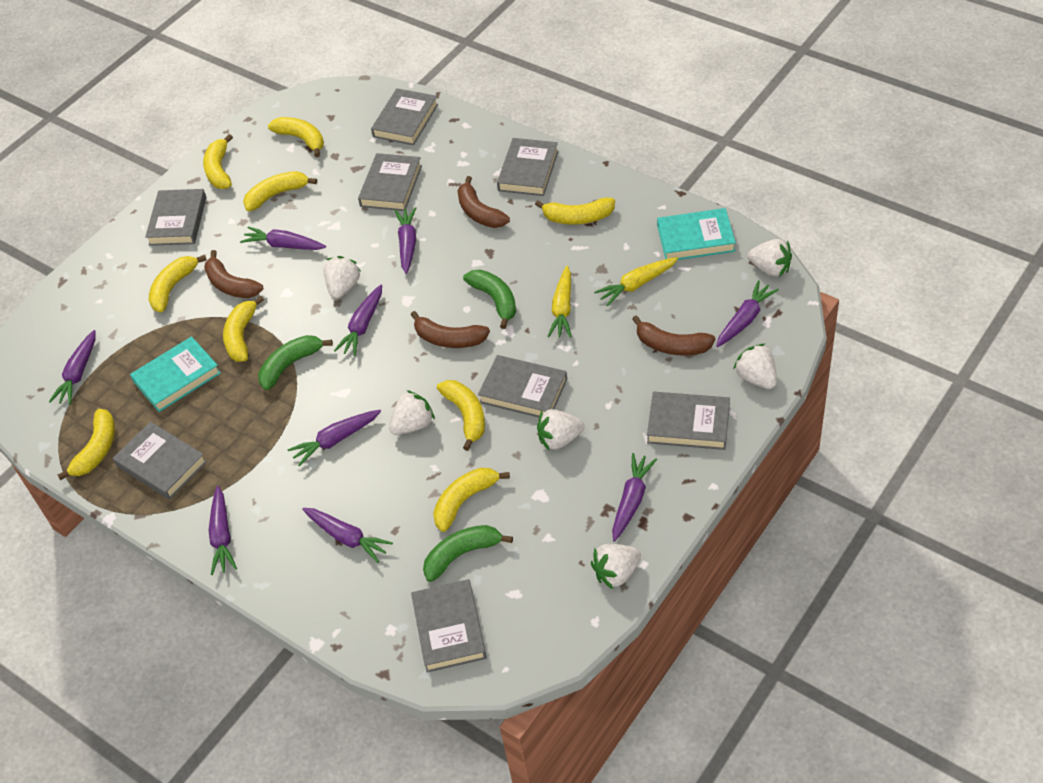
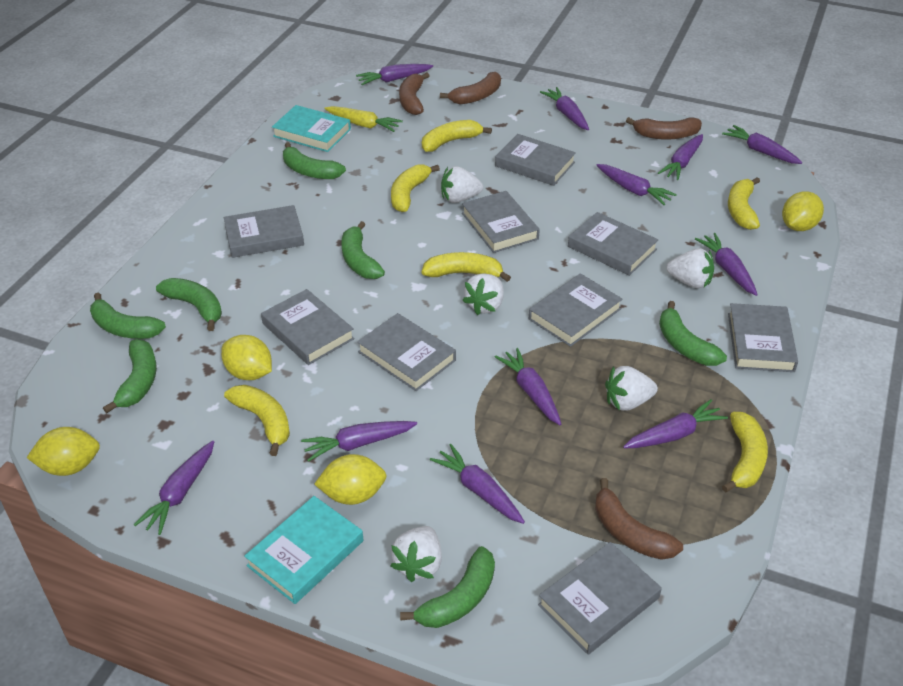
green banana: [258,335,333,390] [423,525,513,582] [463,269,516,329] = 3 -> [90,293,166,339] [103,339,157,413] [156,278,222,331] [283,142,346,179] [341,221,385,279] [400,546,495,628] [659,301,727,366] = 7
grey book: [113,422,207,500] [145,189,206,246] [358,153,422,211] [371,88,438,145] [411,579,487,673] [478,355,567,417] [497,138,558,196] [647,392,730,450] = 8 -> [223,205,304,258] [261,289,355,365] [357,313,456,391] [462,191,540,253] [495,134,576,186] [529,273,622,347] [538,542,662,655] [568,212,658,276] [728,303,798,372] = 9
purple carrot: [49,330,95,405] [209,486,237,575] [240,226,326,250] [288,410,381,466] [302,508,393,563] [334,284,382,356] [394,207,416,274] [612,453,657,542] [716,280,779,347] = 9 -> [134,441,214,535] [301,421,417,462] [356,64,433,85] [430,444,525,524] [495,348,561,425] [540,87,589,130] [596,164,677,206] [623,399,728,449] [658,134,703,180] [695,233,758,296] [722,125,802,164] = 11
white strawberry: [323,256,361,299] [389,390,435,435] [537,409,584,450] [591,544,641,589] [733,344,777,389] [748,239,792,277] = 6 -> [390,526,442,582] [441,166,483,203] [462,273,504,315] [605,366,658,411] [666,248,714,288] = 5
yellow banana: [57,409,115,480] [149,255,207,312] [203,134,233,189] [223,296,264,362] [243,171,317,211] [268,117,324,157] [433,468,510,532] [437,380,485,451] [535,197,615,225] = 9 -> [224,385,290,456] [391,164,440,212] [422,120,492,152] [422,252,511,282] [722,412,768,493] [728,177,760,230] = 6
yellow carrot: [547,266,572,338] [594,257,678,306] = 2 -> [324,106,403,132] = 1
yellow lemon: none = 0 -> [27,427,100,476] [221,335,272,380] [314,454,387,505] [782,191,824,231] = 4

